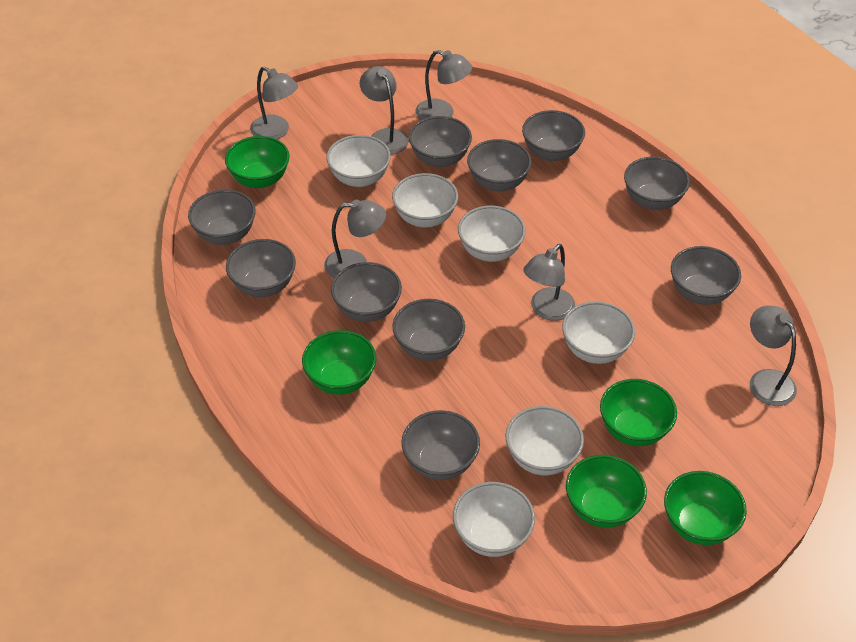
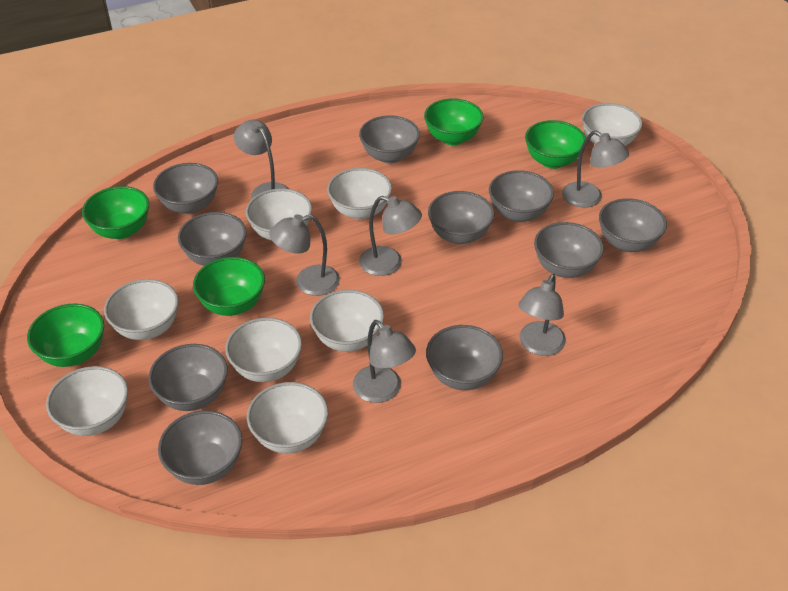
white bowl: [326,135,391,187] [392,173,458,228] [453,482,535,557] [458,206,526,262] [505,406,584,475] [562,301,635,364] = 6 -> [46,366,128,436] [104,279,179,340] [225,317,302,382] [246,188,312,240] [247,382,328,454] [310,290,384,352] [327,168,392,220] [582,103,643,146] = 8

